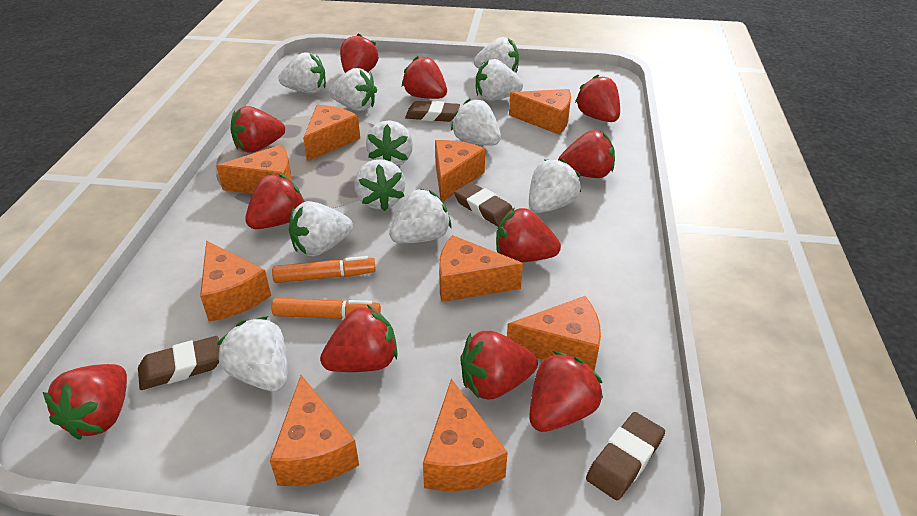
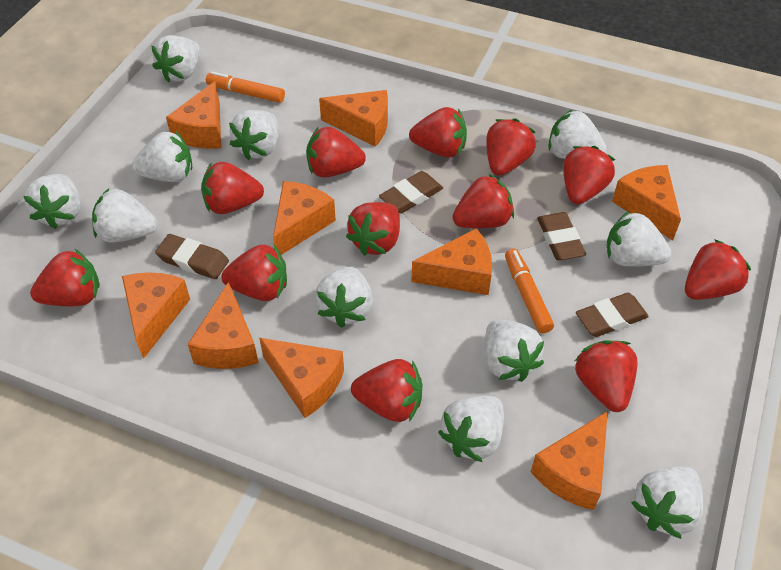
red strawberry: [43,364,127,440] [231,106,285,153] [245,174,305,229] [320,305,398,372] [340,33,379,73] [402,56,447,99] [461,331,538,399] [496,208,561,262] [529,351,603,432] [558,130,615,178] [575,75,620,122] = 11 -> [30,248,100,306] [201,162,264,214] [221,244,287,301] [306,127,366,178] [346,202,400,256] [351,359,422,422] [409,107,467,157] [452,174,514,228] [486,119,536,176] [563,146,615,204] [575,340,637,412] [685,239,751,300] = 12

